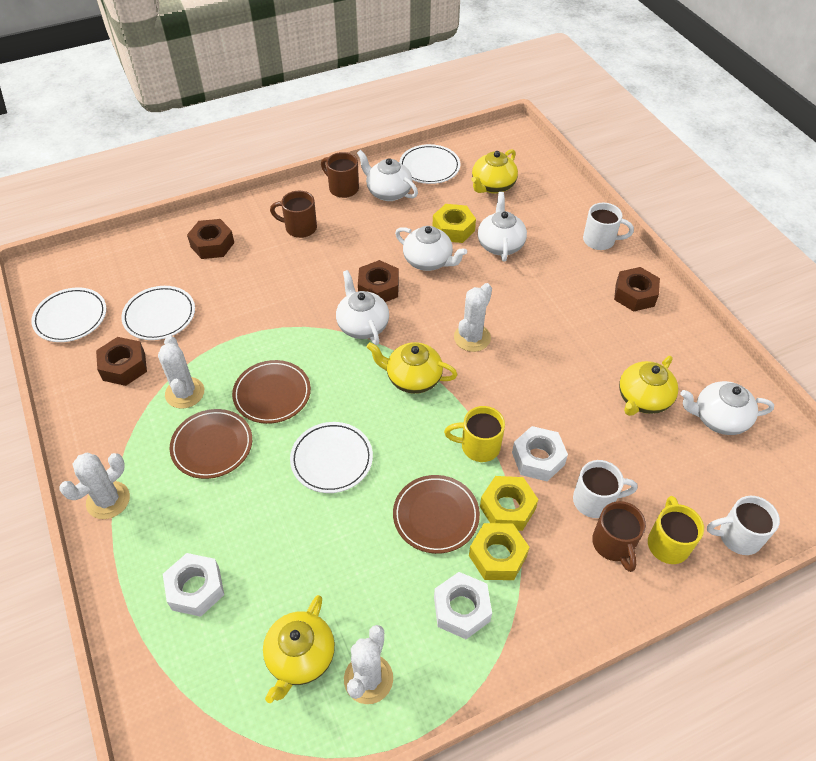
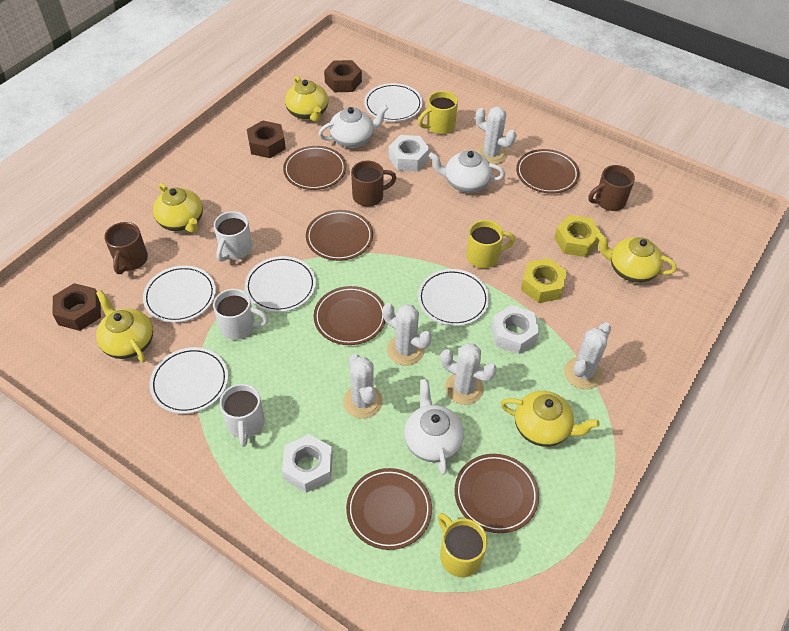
brown nut: [96,337,147,386] [187,219,234,259] [358,260,399,302] [614,267,660,312] = 4 -> [53,283,101,331] [247,120,286,158] [324,60,362,92] = 3
brown plate: [170,409,252,479] [232,360,311,424] [393,475,480,554] = 3 -> [283,146,346,190] [306,210,373,261] [314,286,385,345] [346,468,432,550] [454,454,539,533] [516,149,580,194] = 6
white cactus: [59,453,130,519] [158,336,204,409] [344,625,393,704] [454,283,492,352] = 4 -> [343,354,383,419] [383,303,432,366] [441,343,497,405] [476,106,516,164] [564,322,611,389] = 5
white plate: [31,288,107,342] [121,286,195,340] [290,422,373,493] [399,144,461,184] = 4 -> [143,265,216,323] [150,347,228,414] [245,256,316,312] [364,83,423,122] [418,269,489,326] = 5
white teapot: [336,270,389,345] [357,150,418,201] [395,226,467,271] [478,192,527,262] [680,381,774,435] = 5 -> [319,105,388,148] [404,379,464,475] [429,150,505,193] = 3
yellow mug: [444,406,505,462] [648,496,704,564] = 2 -> [418,91,458,134] [438,513,488,577] [466,220,515,268] = 3
yellow nut: [433,204,476,243] [469,523,529,580] [480,476,539,531] = 3 -> [521,258,567,303] [554,215,602,257] = 2
yellow teapot: [263,595,335,703] [367,342,457,394] [471,149,518,194] [619,356,678,416] = 4 -> [96,290,153,363] [153,183,203,233] [285,76,328,122] [501,391,600,447] [596,233,677,283] = 5

